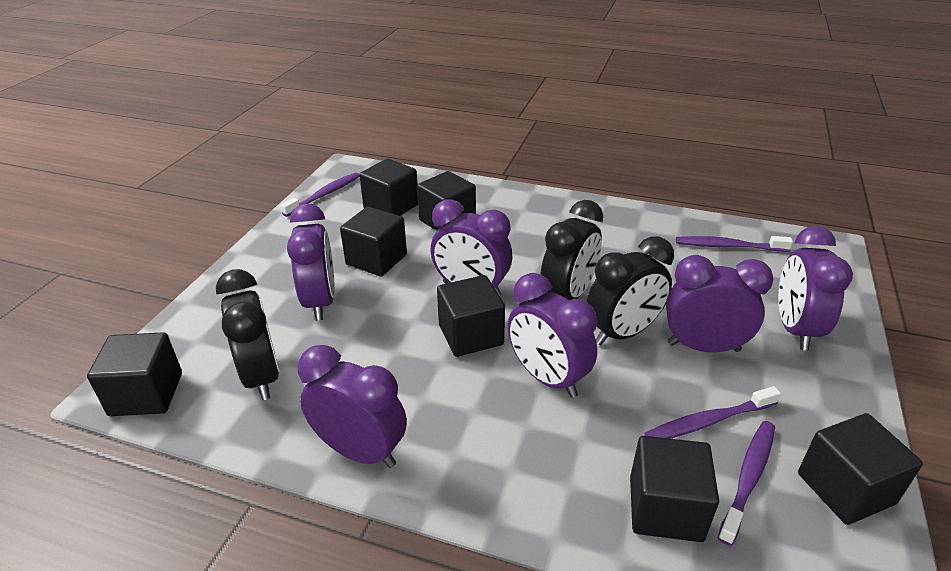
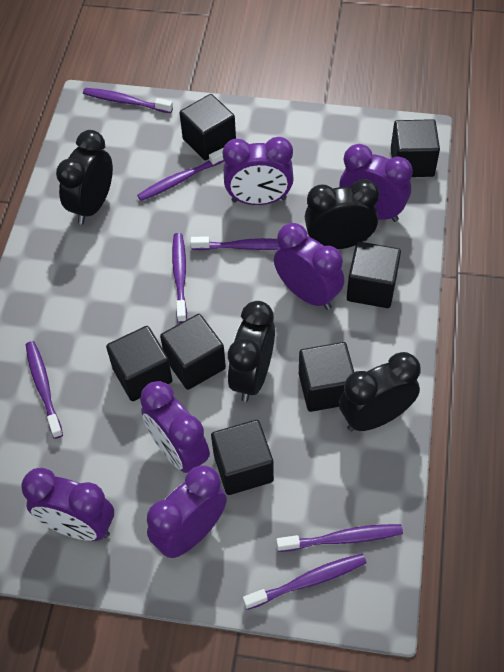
black clock: [216,269,279,400] [541,200,603,300] [587,236,674,345] = 3 -> [56,130,113,224] [227,301,275,402] [305,179,379,249] [339,352,420,431] = 4
purple toothbrush: [280,172,359,217] [644,386,781,439] [676,236,793,252] [718,421,775,546] = 4 -> [26,341,63,439] [83,88,173,113] [137,148,224,201] [172,233,187,323] [190,237,279,250] [243,554,366,610] [276,524,403,552] = 7

